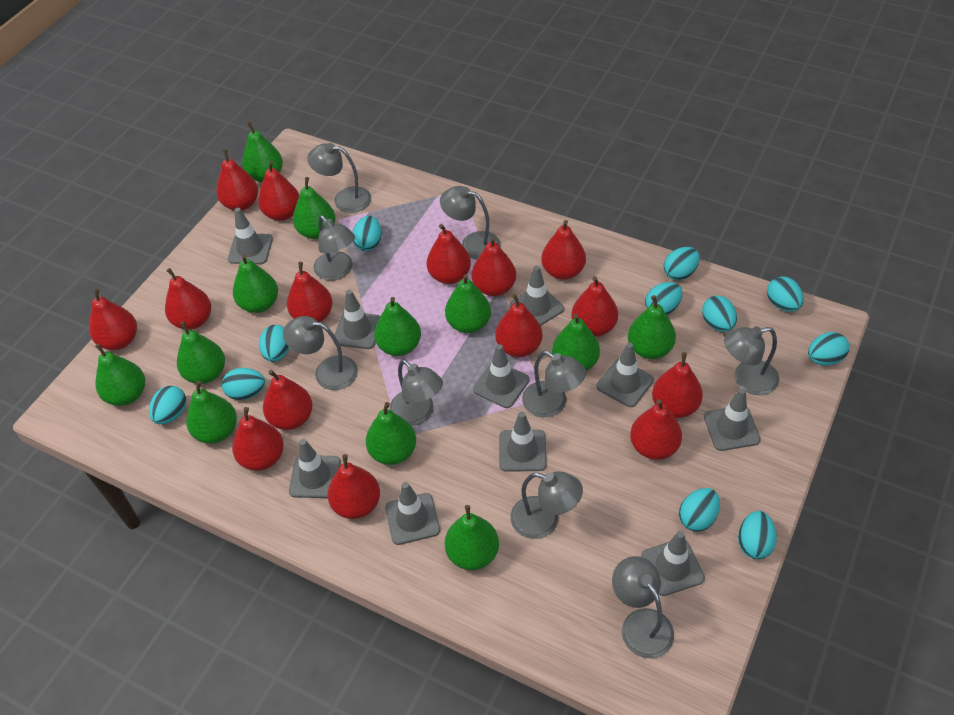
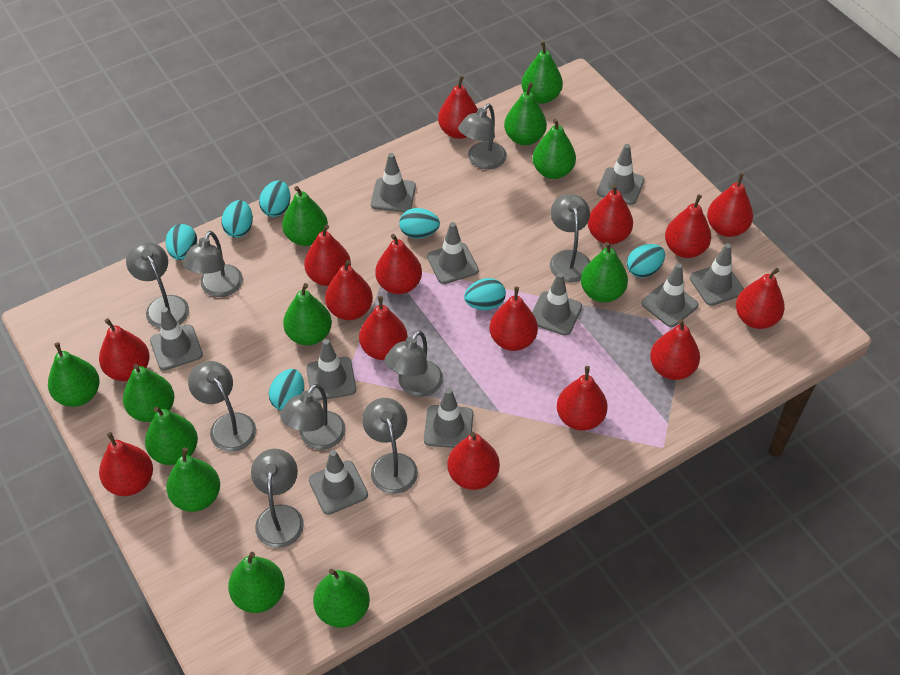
turquoise egg: [149,386,186,424] [222,368,265,400] [259,325,290,362] [352,216,381,251] [645,282,682,315] [664,247,700,280] [679,488,720,532] [702,296,737,332] [738,511,777,559] [767,276,804,312] [808,332,849,366] = 11 -> [166,224,197,260] [221,200,253,238] [259,180,290,217] [269,369,304,411] [399,208,440,239] [464,278,506,310] [627,244,665,278] = 7

